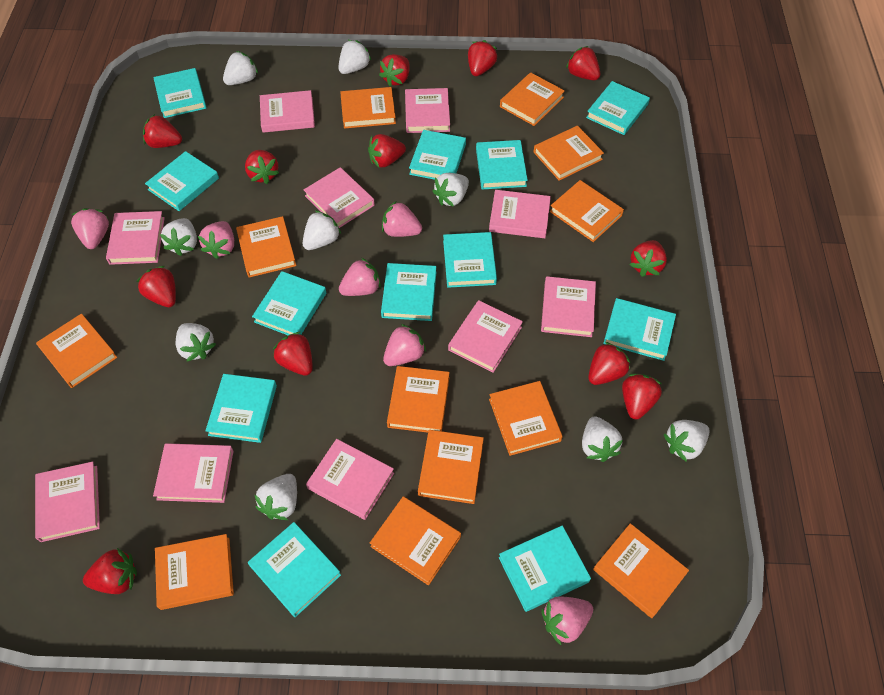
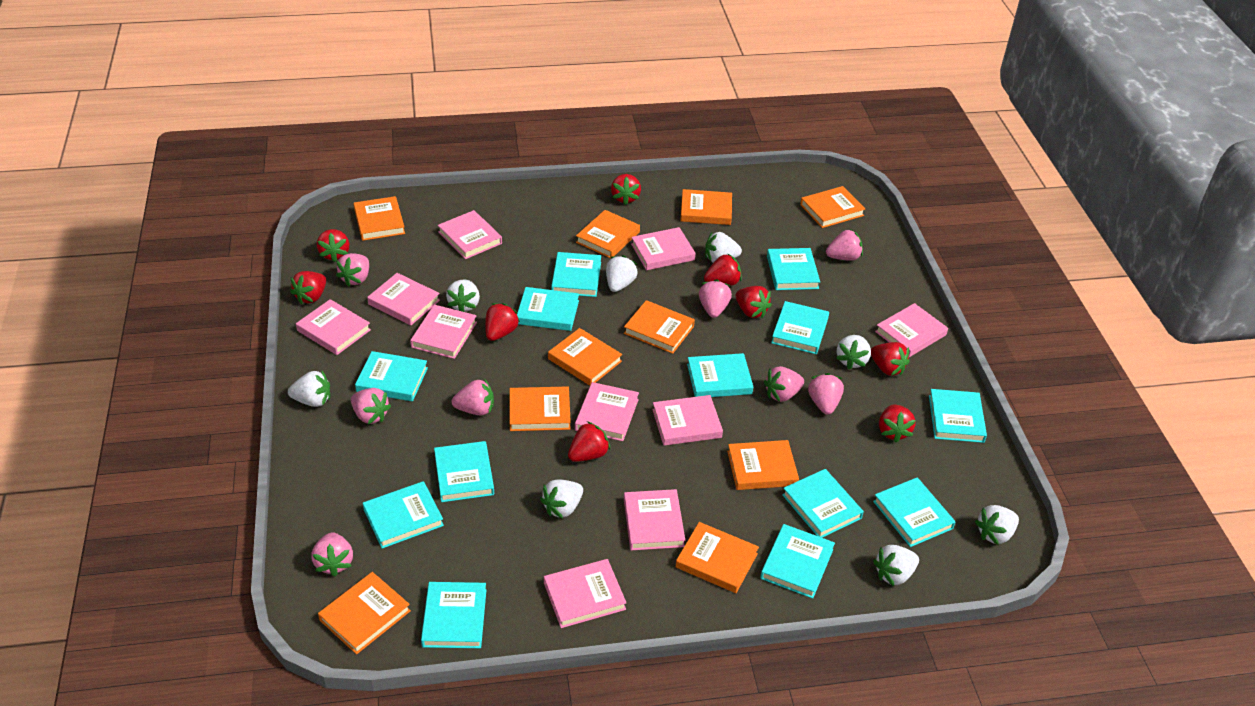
orange book: [36,314,117,388] [155,534,234,610] [236,216,296,278] [340,87,396,129] [370,496,461,585] [387,366,450,432] [418,430,484,504] [489,381,563,456] [500,72,565,126] [534,126,604,181] [550,180,624,242] [593,523,689,618] = 12 -> [318,572,411,654] [354,196,405,241] [509,386,571,431] [548,328,622,386] [576,210,640,259] [624,300,695,354] [676,522,759,593] [680,189,732,225] [727,440,799,490] [800,186,865,228] = 10
pink strawberry: [71,208,109,249] [198,221,234,259] [339,258,381,296] [382,201,422,237] [383,324,426,366] [541,596,593,645] = 6 -> [311,532,353,577] [336,253,369,287] [351,388,391,424] [452,379,494,415] [699,279,732,318] [764,366,804,402] [808,373,844,415] [826,229,863,261] = 8
red strawberry: [83,548,137,594] [136,266,176,307] [143,114,182,148] [245,150,279,184] [273,332,313,376] [368,134,406,167] [379,54,410,86] [468,40,497,76] [566,46,600,80] [588,342,630,385] [622,374,662,419] [630,240,667,277] = 12 -> [290,271,326,304] [317,229,349,262] [485,303,520,341] [568,421,610,462] [611,174,641,205] [704,253,742,286] [736,286,772,318] [871,342,910,376] [879,404,916,443] = 9
turquoise book: [145,151,219,211] [153,68,207,118] [205,374,277,443] [248,522,341,617] [252,271,326,335] [381,263,437,321] [409,130,466,180] [443,232,497,288] [476,140,528,189] [499,525,591,612] [586,81,650,135] [603,298,676,361] = 12 -> [355,351,428,401] [363,481,444,548] [421,582,486,648] [434,441,494,502] [517,287,579,331] [551,252,601,297] [687,353,753,397] [760,524,835,599] [767,248,820,290] [771,301,829,354] [782,469,864,538] [873,477,956,547] [929,389,987,443] = 13
white strawberry: [160,218,197,256] [176,323,216,361] [223,51,258,85] [255,474,297,520] [303,211,341,250] [339,40,371,74] [432,173,469,207] [582,416,623,462] [664,420,710,462] = 9 -> [288,371,330,407] [446,280,480,312] [540,479,583,519] [606,255,638,292] [705,232,742,263] [836,335,871,369] [873,545,919,586] [975,505,1019,545] = 8

